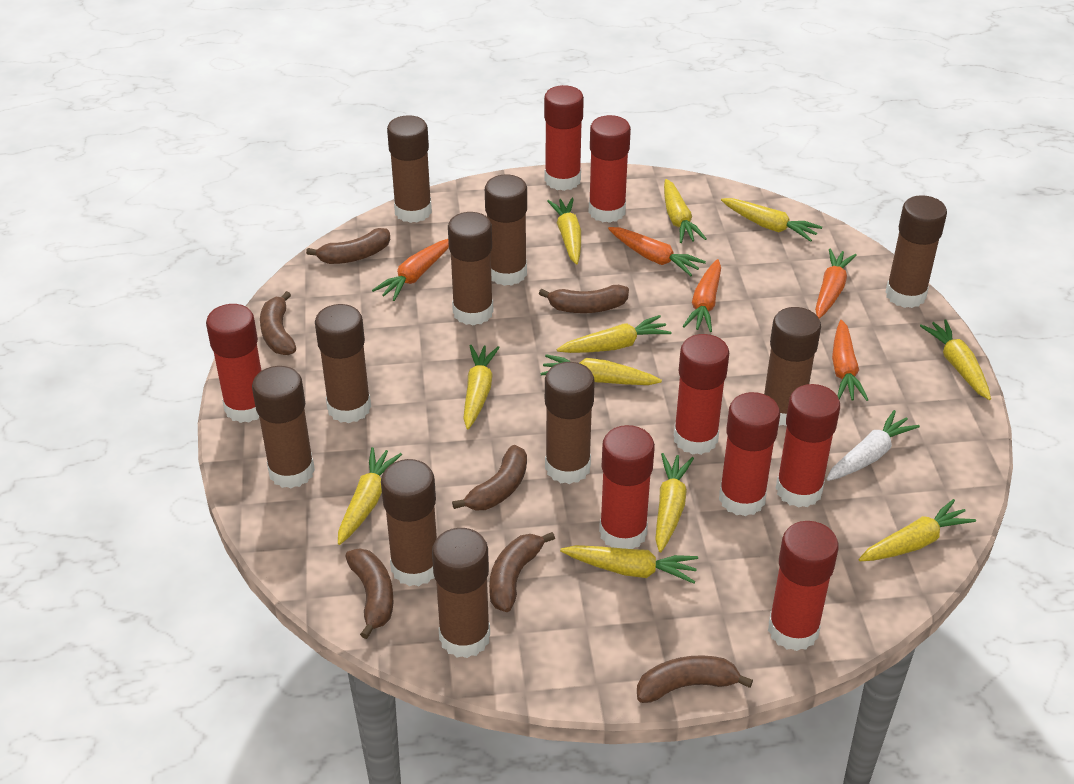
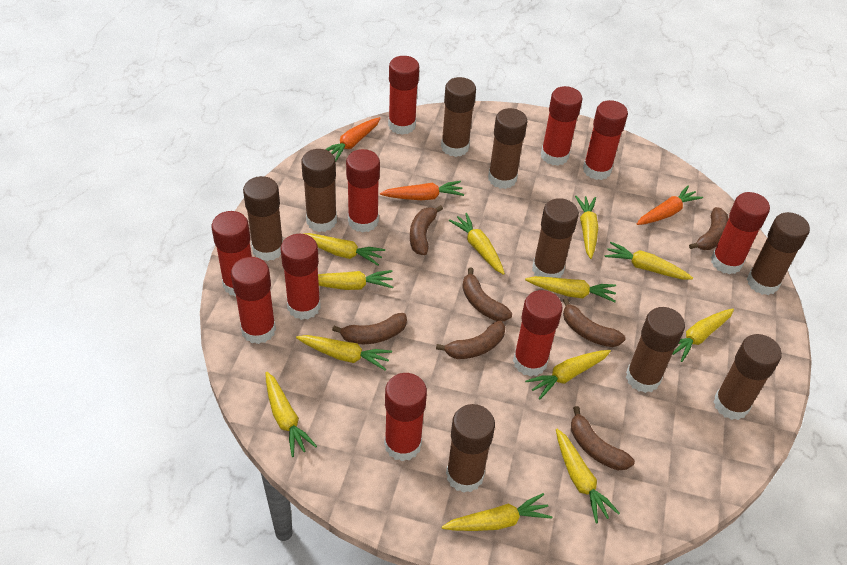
brown glue stick: [252,366,315,488] [315,304,371,423] [381,459,437,586] [387,115,432,223] [432,528,490,658] [448,212,494,326] [485,175,527,286] [545,362,595,484] [764,307,821,426] [886,195,947,308] = 10 -> [243,176,283,261] [301,149,337,232] [441,77,476,157] [446,404,495,493] [488,108,527,189] [532,198,579,278] [626,307,685,393] [713,334,782,420] [747,212,810,295] = 9
orange carrot: [372,239,449,301] [608,227,706,276] [683,259,721,332] [815,249,857,319] [832,320,868,401] = 5 -> [325,117,381,161] [380,181,464,200] [637,186,703,225] = 3
red glue stick: [206,304,261,423] [544,85,584,191] [588,115,631,223] [599,425,655,549] [673,334,729,455] [719,392,780,516] [768,521,839,651] [776,384,840,508] = 8 -> [211,211,252,297] [231,257,276,344] [280,234,321,320] [346,149,380,232] [384,373,427,461] [388,56,419,135] [513,290,563,377] [541,86,582,166] [583,100,628,180] [711,192,770,274] = 10
white carrot: [826,410,920,481] = 1 -> none = 0
yellow carrot: [338,447,402,545] [463,345,500,429] [540,354,662,385] [547,198,581,264] [557,315,672,353] [560,545,698,584] [655,453,694,552] [664,179,707,243] [721,198,822,242] [859,499,976,561] [920,319,991,400] = 11 -> [266,372,317,457] [296,335,392,371] [304,233,385,266] [318,270,393,290] [442,493,553,531] [448,213,505,275] [525,276,616,302] [525,350,611,399] [556,429,620,523] [575,196,598,259] [605,242,693,280] [673,309,734,362] = 12

